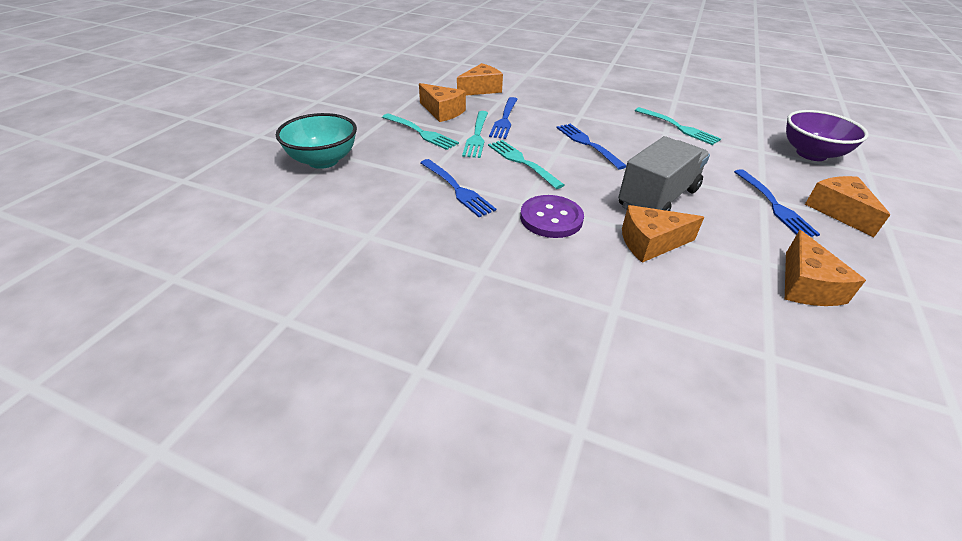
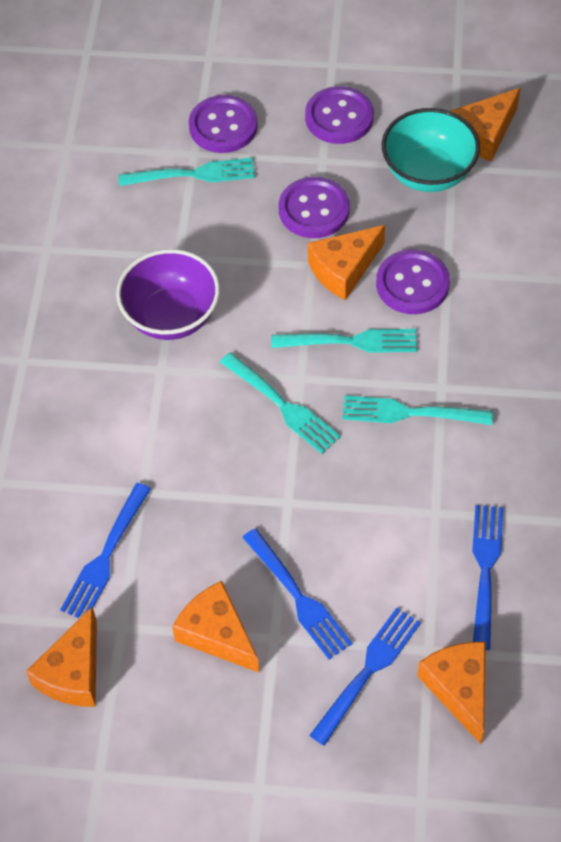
grey truck: [618,136,710,211] = 1 -> none = 0
purple button: [520,195,584,238] = 1 -> [189,95,258,153] [279,177,350,238] [305,86,374,144] [376,249,450,314] = 4

